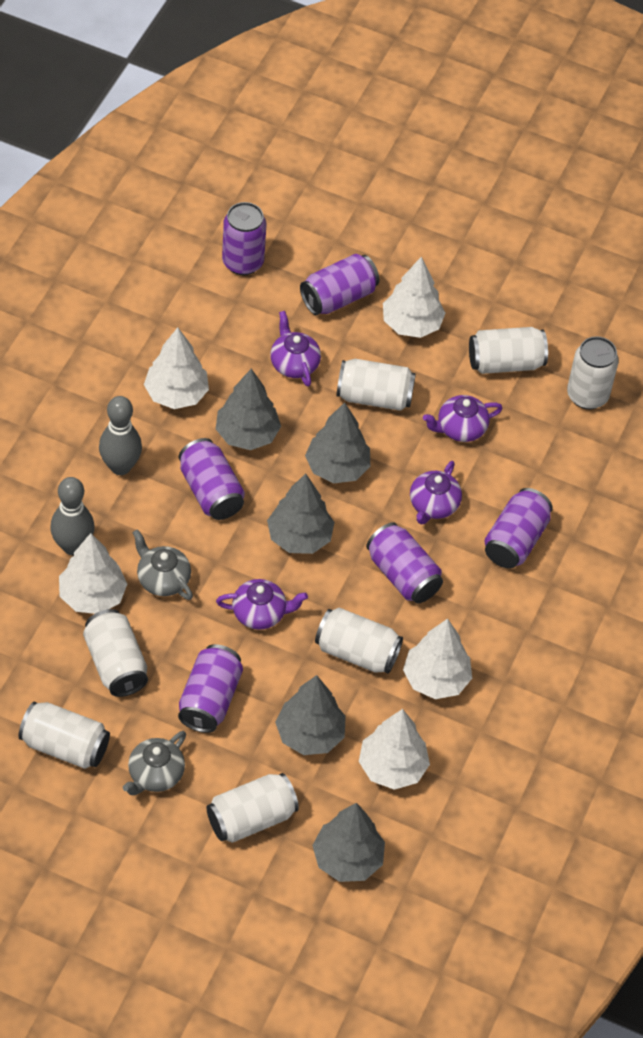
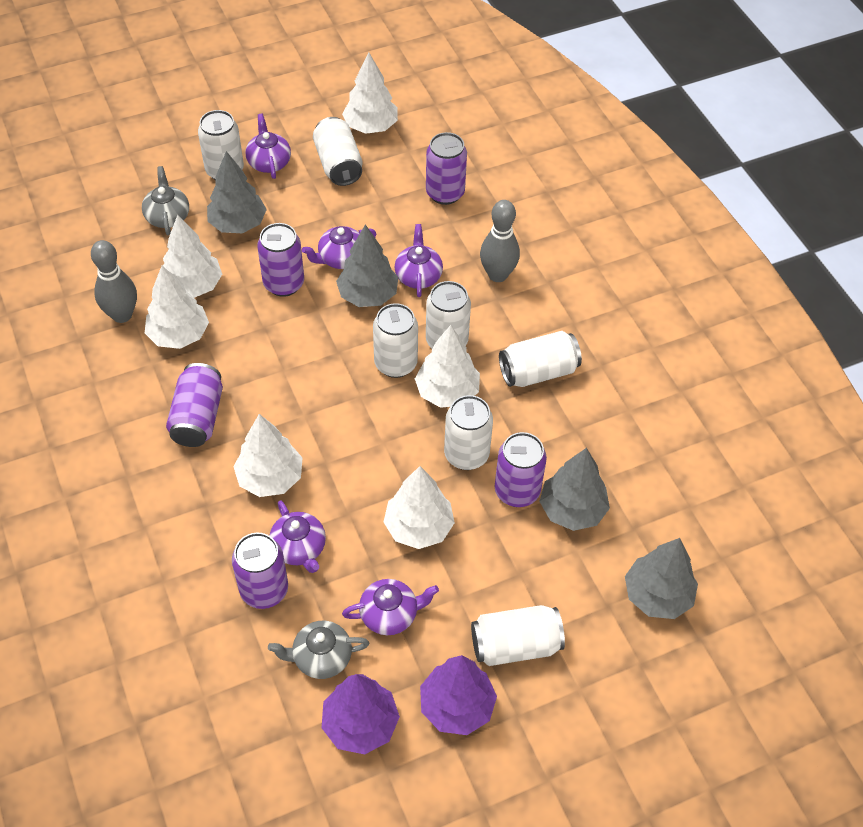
grey tree: [216,369,281,450] [267,473,335,554] [275,675,346,755] [305,402,370,483] [312,803,385,882] = 5 -> [207,151,267,233] [336,224,398,307] [539,448,610,531] [625,538,698,619] = 4
purple can: [178,644,243,733] [179,438,245,520] [222,202,266,275] [300,254,379,315] [366,522,443,604] [484,488,553,568] = 6 -> [166,363,223,447] [232,533,288,609] [257,223,304,297] [426,132,467,205] [495,432,547,507] = 5
purple teapot: [216,579,308,630] [270,311,321,386] [410,461,462,525] [423,395,503,442] = 4 -> [245,114,291,179] [270,500,326,573] [302,226,377,269] [342,579,439,635] [395,224,443,297] = 5
purple tree: none = 0 -> [322,674,400,754] [420,655,497,735] = 2
white tree: [59,533,127,614] [144,328,209,409] [359,709,430,790] [383,256,445,338] [403,619,472,699] = 5 -> [145,266,209,349] [162,215,222,298] [233,414,303,497] [342,52,398,134] [384,466,455,549] [415,325,480,408] = 6

